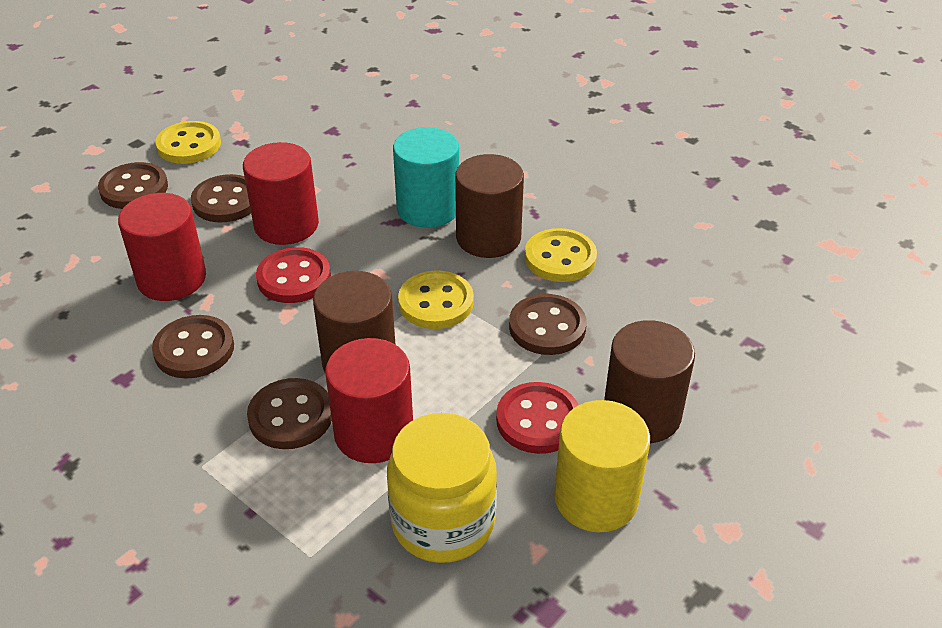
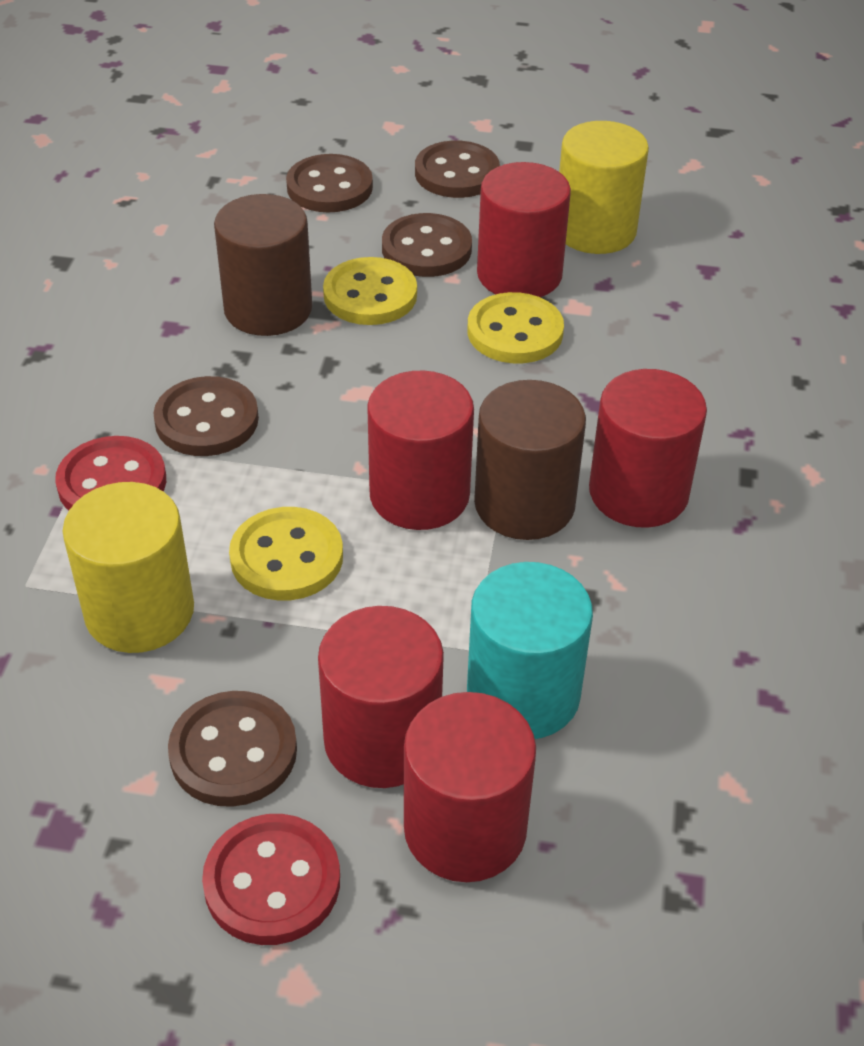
brown cylinder: [313,271,396,372] [455,154,524,258] [604,320,695,443] = 3 -> [214,194,312,336] [474,380,586,540] = 2
red cylinder: [118,193,206,301] [243,142,319,245] [325,338,413,463] = 3 -> [318,606,444,788] [367,371,474,530] [404,692,536,882] [477,162,571,297] [589,369,707,528] = 5
yellow cylinder: [554,400,650,532] = 1 -> [63,482,194,653] [559,121,649,254] = 2
yellow jar: [387,413,497,563] = 1 -> none = 0

